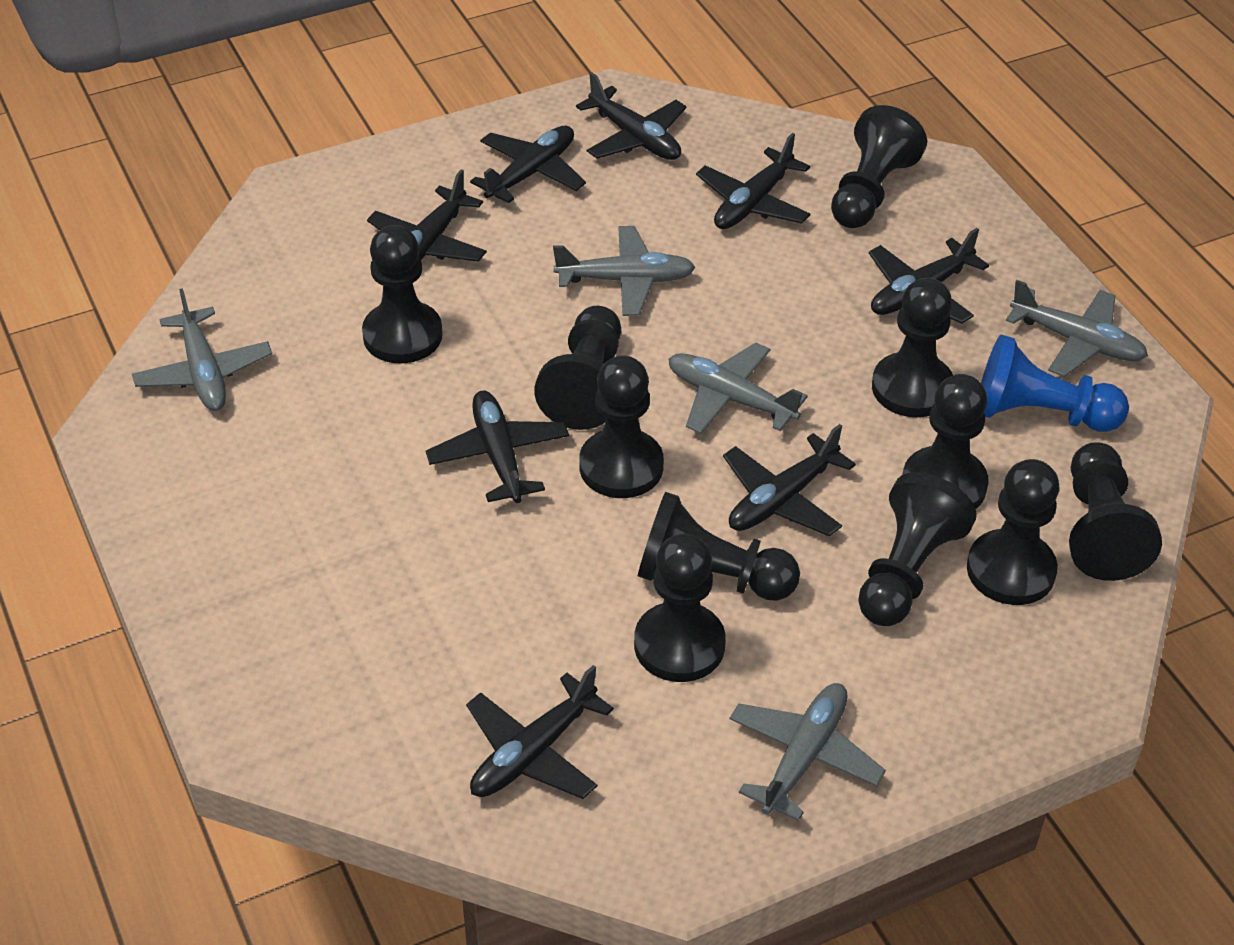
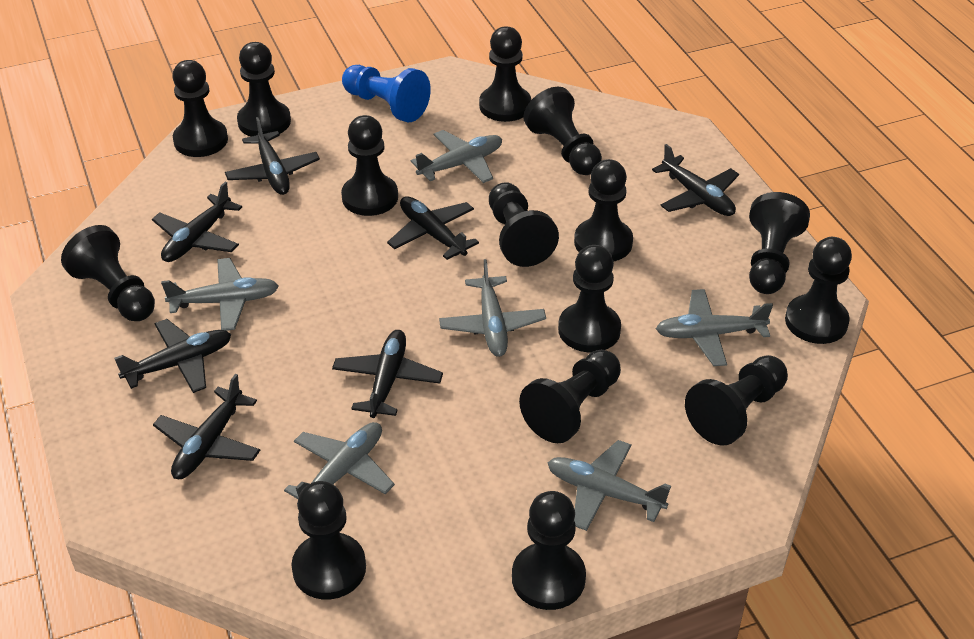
black pawn: [362,225,443,364] [534,306,621,430] [579,355,664,498] [634,534,726,682] [638,492,800,601] [831,105,927,228] [858,472,977,626] [872,278,953,417] [902,374,989,509] [967,459,1059,605] [1069,442,1162,581] = 11 -> [61,225,155,321] [172,60,228,157] [237,42,291,137] [292,481,366,599] [341,115,398,216] [479,27,531,122] [489,182,559,267] [512,491,586,610] [519,350,621,443] [523,87,602,175] [558,245,621,352] [574,159,633,262] [685,355,788,445] [749,192,810,294] [785,237,852,344] = 15
black plane: [367,169,487,262] [426,390,569,503] [466,665,614,799] [470,126,586,203] [576,72,687,160] [696,133,811,229] [723,424,856,536] [869,228,989,324] = 8 -> [114,319,231,393] [152,182,242,262] [153,374,260,479] [225,117,320,195] [332,330,443,418] [387,196,479,260] [652,144,739,216] = 7
grey plane: [132,288,272,411] [553,226,696,316] [669,343,808,434] [729,683,886,821] [1006,280,1148,377] = 5 -> [161,258,279,331] [284,422,395,499] [411,130,502,183] [439,259,546,357] [547,440,671,531] [656,289,773,366] = 6

